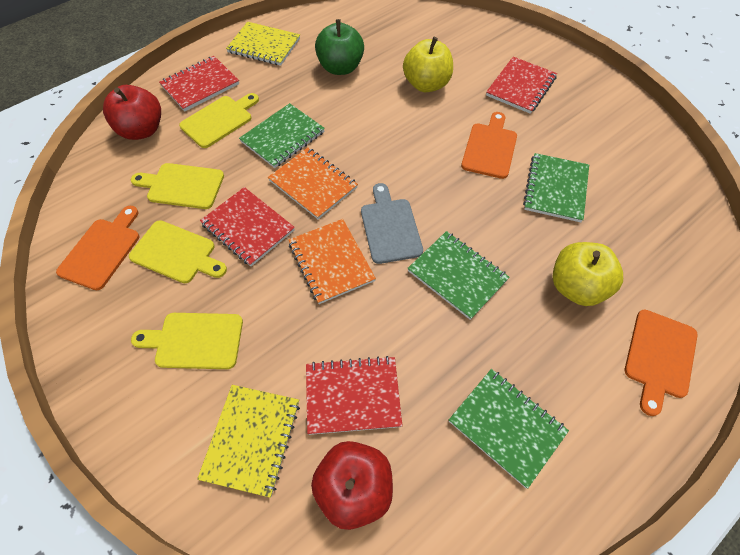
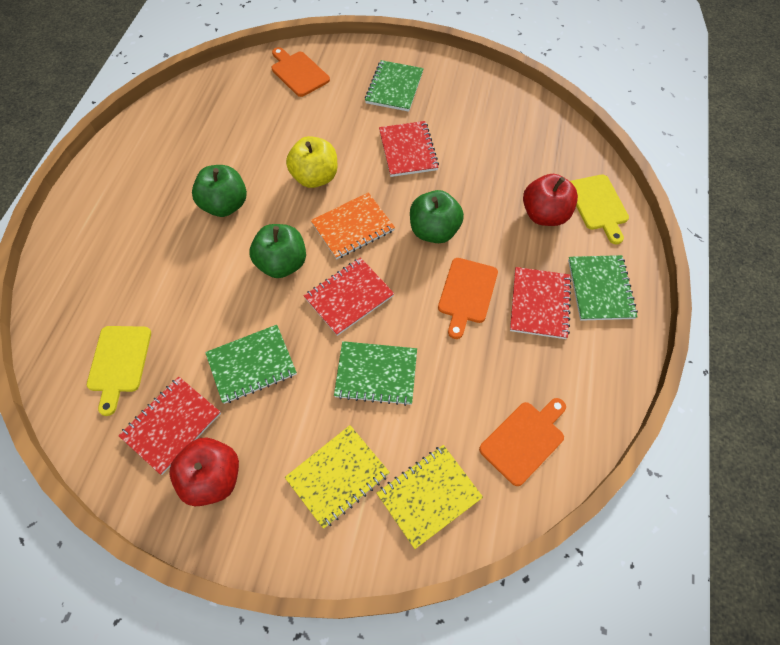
green apple: [315,19,364,75] = 1 -> [192,165,247,217] [249,224,306,278] [410,190,464,243] = 3
grey cutting board: [361,183,423,264] = 1 -> none = 0
orange notebook: [268,147,358,219] [289,219,376,304] = 2 -> [311,192,395,259] = 1
yellow apple: [403,37,453,92] [552,242,623,306] = 2 -> [286,136,338,188] = 1
yellow cutting board: [129,220,227,283] [131,163,224,209] [131,313,243,369] [179,93,259,148] = 4 -> [87,326,151,416] [570,175,629,244] = 2

